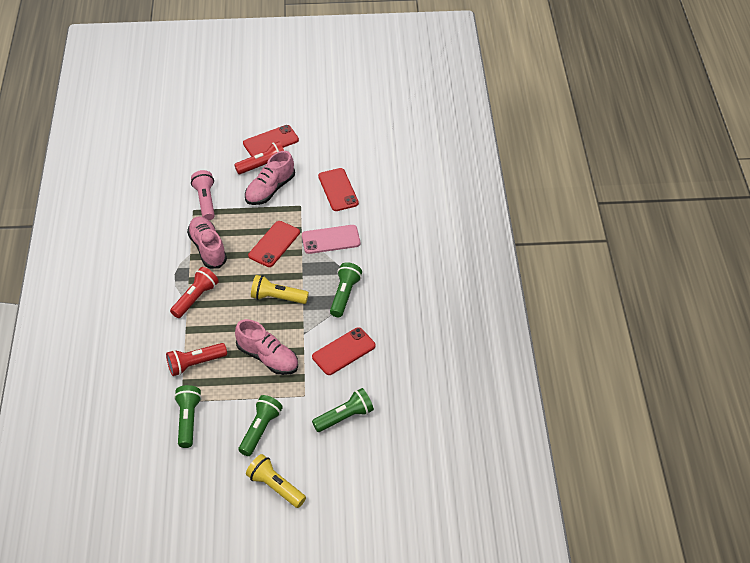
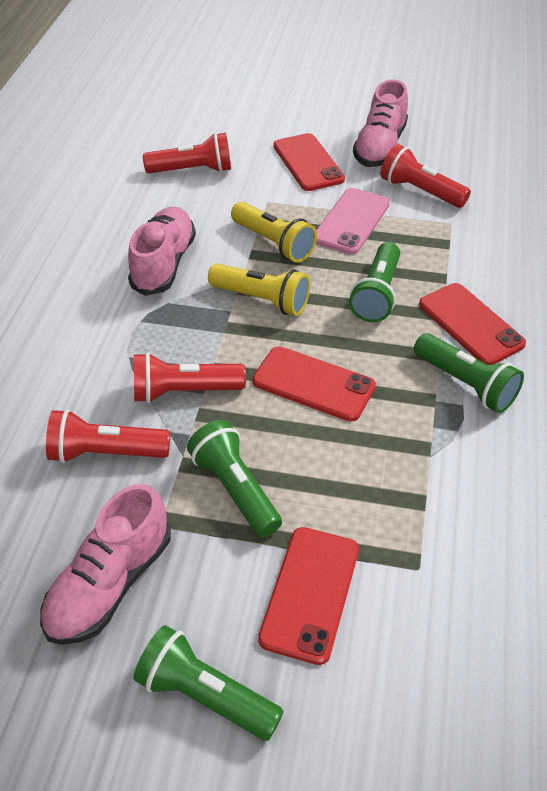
pink flashlight: [191,170,215,220] = 1 -> none = 0
red flashlight: [166,343,227,376] [170,267,219,318] [234,141,284,174] = 3 -> [46,409,170,463] [134,352,246,403] [143,133,231,173] [381,144,471,208] = 4

